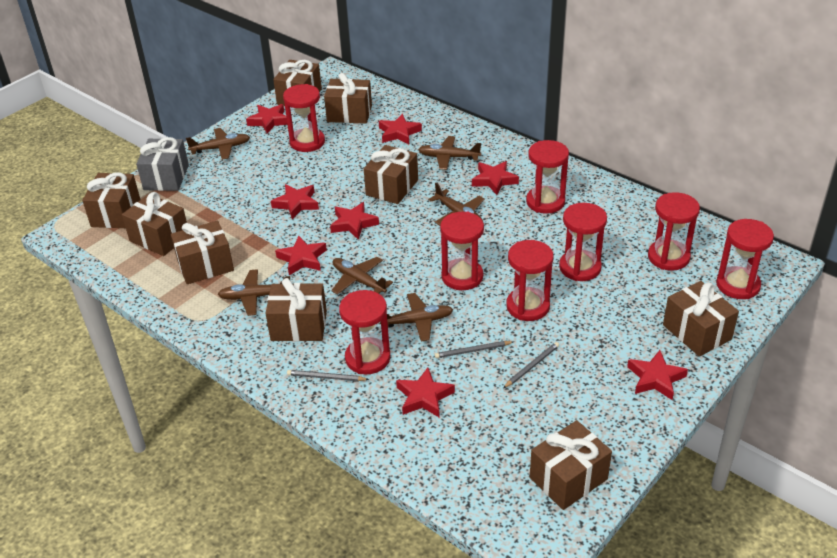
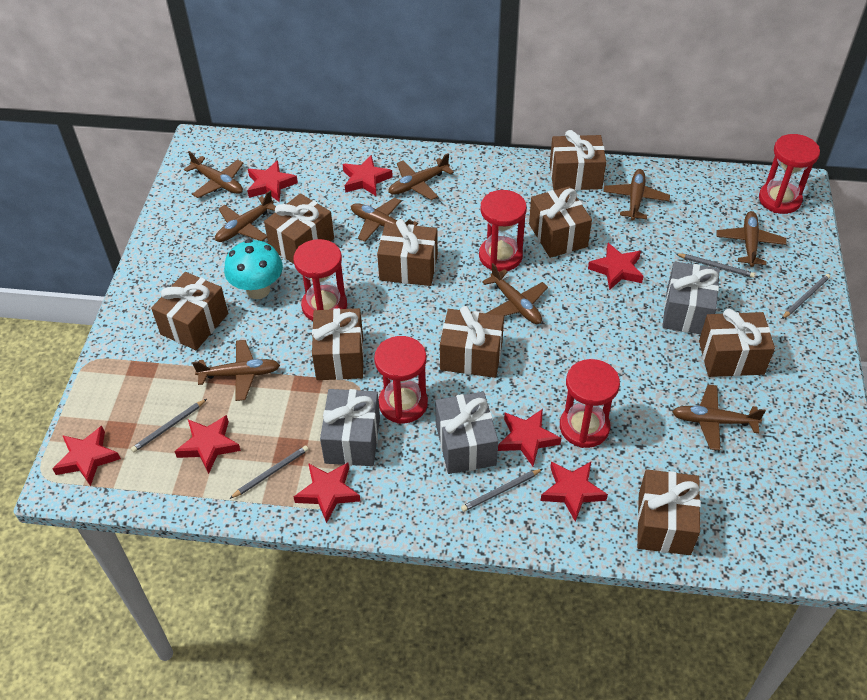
brown plane: [186,128,250,160] [218,269,290,316] [331,257,393,295] [379,293,453,341] [418,136,481,170] [428,183,485,226] = 6 -> [184,151,243,198] [192,340,280,401] [215,191,276,242] [351,198,418,242] [388,153,454,200] [482,263,548,324] [603,169,670,220] [672,385,766,450] [716,211,787,267] = 9
grey gift: [136,137,189,191] = 1 -> [320,389,380,466] [435,392,498,474] [662,262,720,334] = 3
grey pencil: [287,370,369,381] [435,341,514,358] [503,342,559,388] = 3 -> [131,399,207,452] [229,446,309,499] [461,469,542,512] [676,253,755,278] [782,274,830,319] = 5
red hourglass: [283,84,325,152] [339,290,390,374] [440,212,484,290] [506,240,554,321] [526,140,569,214] [559,203,607,281] [648,192,700,271] [716,219,774,299] = 8 -> [293,239,347,321] [374,336,428,424] [479,190,527,272] [560,359,620,448] [759,134,820,214] = 5
turquoise mushroom: none = 0 -> [224,239,283,299] = 1

